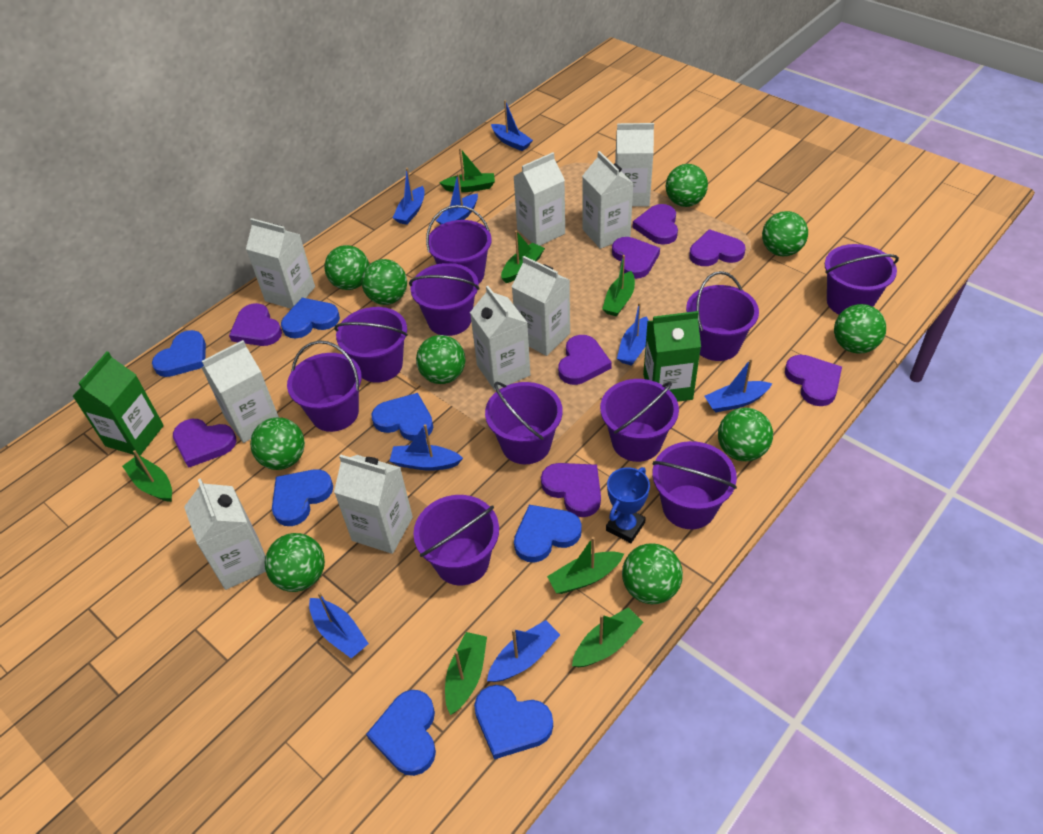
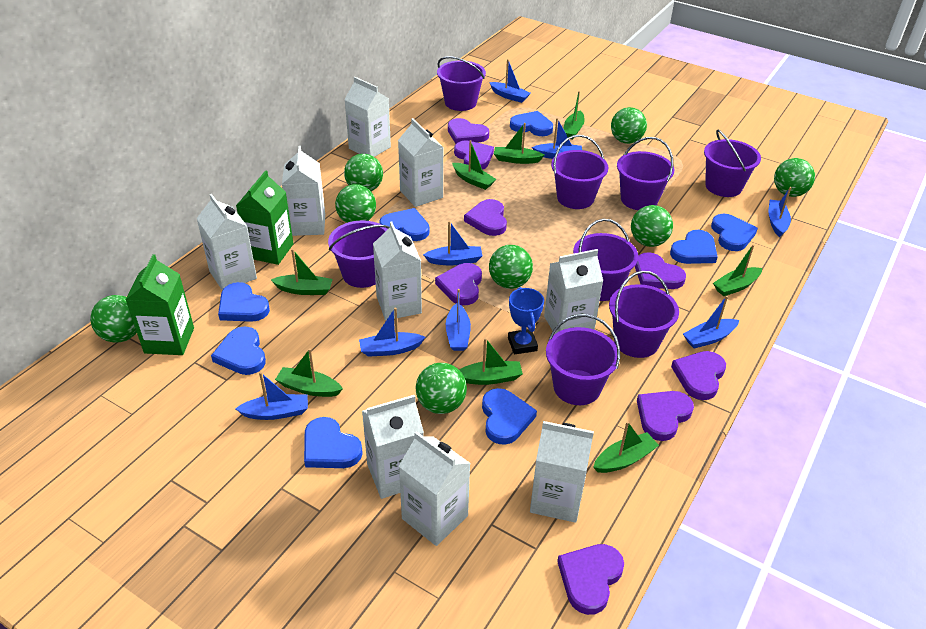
blue heart: [152,330,206,377] [272,469,333,526] [281,298,340,339] [366,690,436,776] [371,393,433,441] [474,685,553,759] [514,505,582,563] = 7 -> [211,327,266,375] [218,282,270,322] [304,417,363,468] [379,208,429,241] [482,388,537,445] [510,111,553,136] [670,230,718,264] [711,214,758,251] = 8
green ball: [250,417,305,470] [265,533,325,592] [324,245,369,290] [362,259,407,305] [416,335,465,384] [622,543,683,604] [666,164,708,207] [718,408,773,461] [762,211,808,256] [834,304,886,353] = 10 -> [90,295,137,342] [335,184,376,223] [344,154,383,191] [415,363,467,414] [489,245,533,289] [611,107,647,144] [631,205,673,247] [774,158,815,197] = 8
green boat: [122,450,172,502] [439,148,495,192] [445,632,487,715] [501,231,545,283] [547,537,624,594] [572,607,644,667] [602,255,635,317] = 7 -> [271,249,333,295] [275,349,343,397] [452,140,496,190] [459,338,523,385] [494,123,544,164] [563,91,585,139] [593,421,659,473] [713,244,762,296] = 8
purple bucket: [287,340,362,432] [334,307,408,383] [409,263,480,336] [413,495,499,586] [426,205,492,283] [485,382,563,464] [600,379,679,462] [652,441,737,529] [686,271,759,361] [825,244,899,314] = 10 -> [328,220,390,288] [437,56,486,111] [546,314,620,405] [551,135,608,209] [573,219,638,301] [609,271,679,358] [617,137,674,210] [704,129,761,197] = 8

